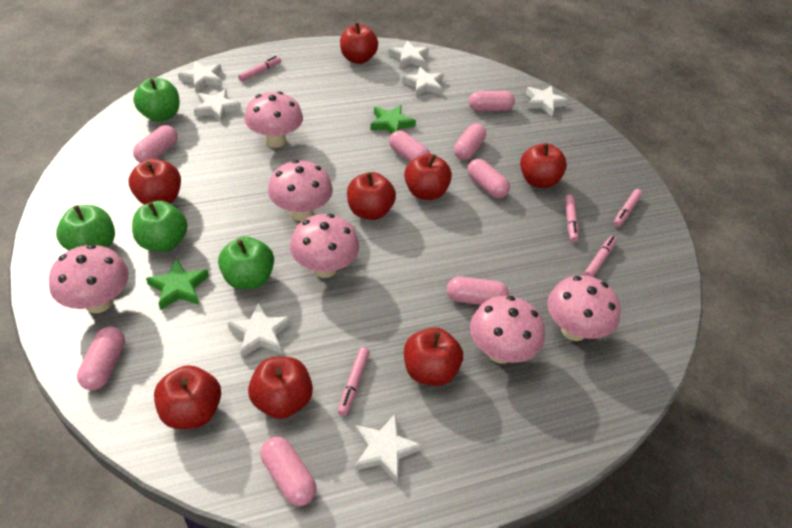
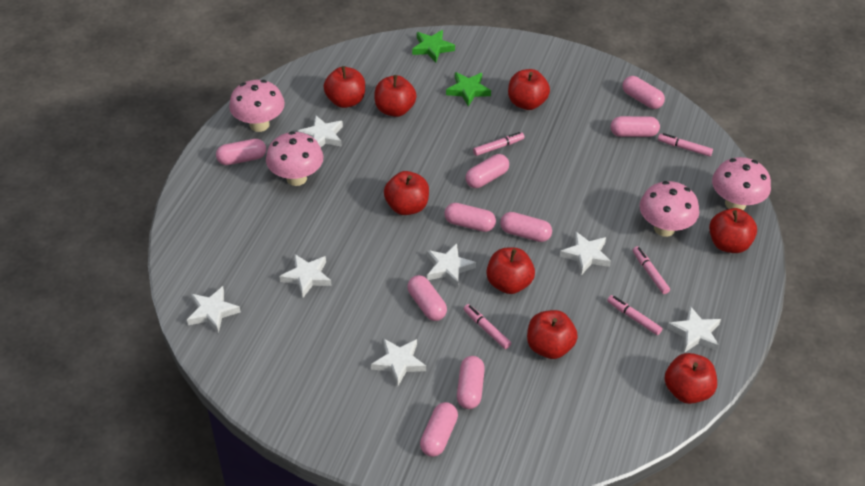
green apple: [56,205,115,251] [132,201,188,252] [133,78,180,122] [218,236,274,289] = 4 -> none = 0
pink capsule: [77,326,125,390] [133,125,178,163] [260,437,317,506] [389,130,430,162] [447,276,509,305] [454,123,486,160] [467,159,510,198] [469,91,515,111] = 8 -> [216,139,266,165] [407,275,447,321] [420,402,458,457] [444,203,496,232] [457,356,485,409] [465,154,509,188] [500,212,552,242] [611,116,660,137] [622,76,665,109] = 9
pink mushroom: [49,244,129,313] [244,91,303,148] [268,160,333,221] [290,214,359,278] [470,296,545,364] [548,275,621,341] = 6 -> [229,80,285,132] [266,131,324,186] [640,181,699,237] [712,157,771,210] = 4

